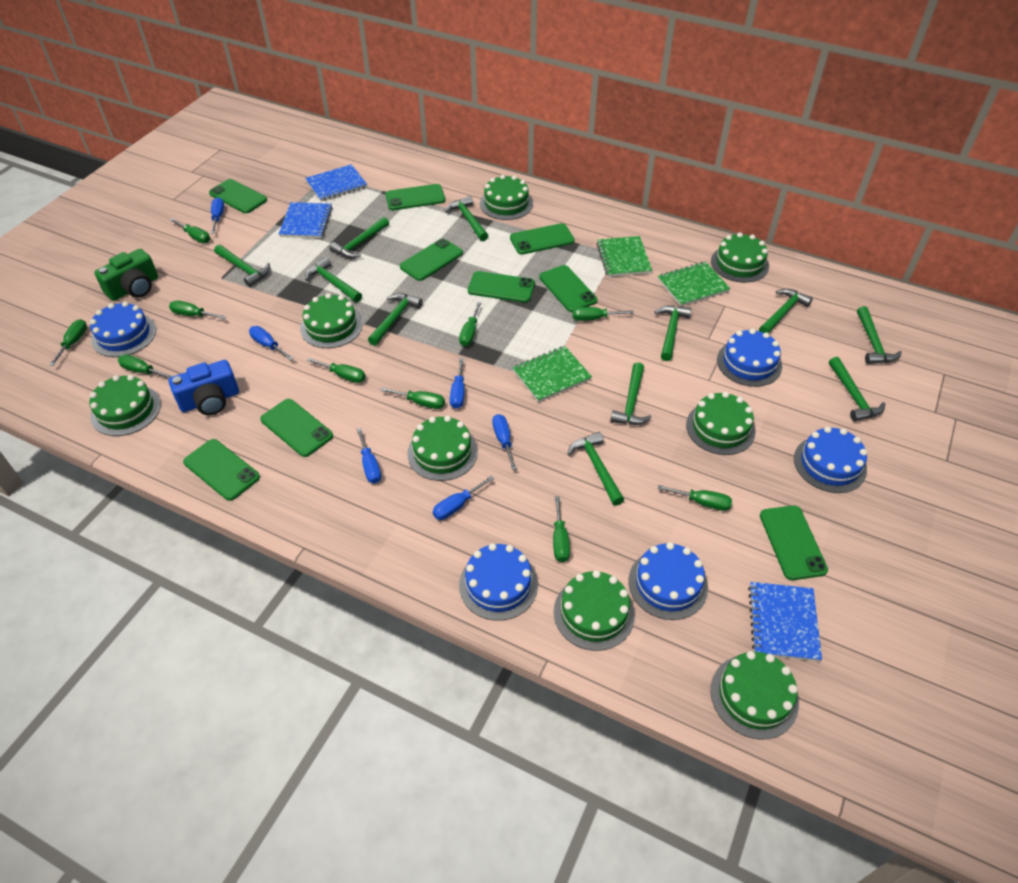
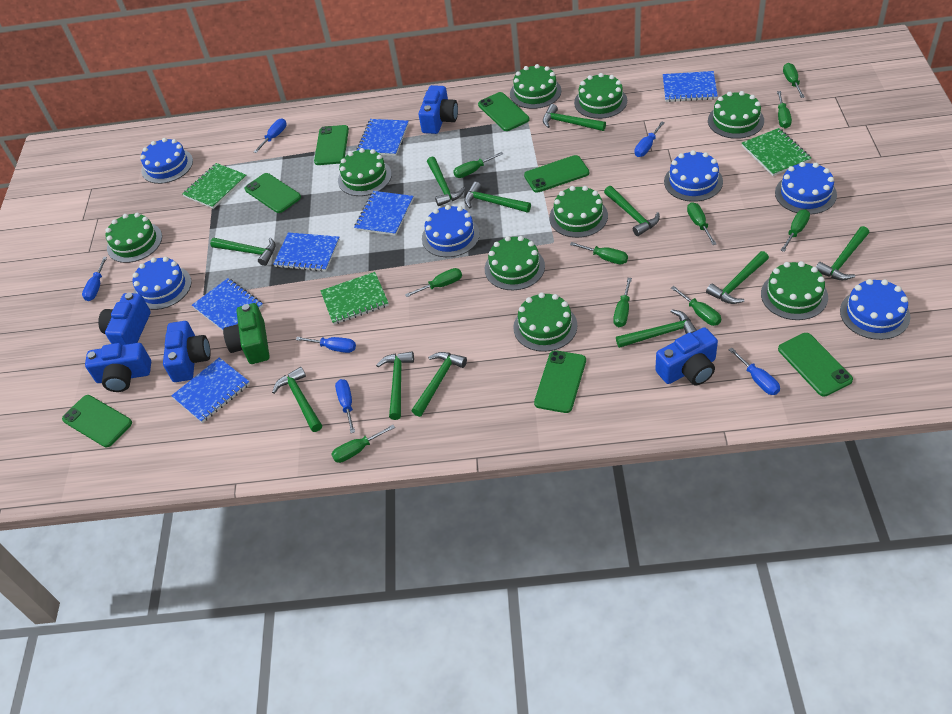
blue cake: [90,301,156,357] [459,543,538,621] [628,542,708,620] [717,329,782,387] [794,426,867,493] = 5 -> [132,257,192,310] [140,138,193,184] [422,205,480,257] [664,150,723,202] [775,162,837,215] [840,279,911,340] = 6
blue camera: [169,360,239,415] = 1 -> [85,343,151,392] [98,293,151,345] [163,321,211,382] [419,85,458,134] [655,327,718,385] = 5
blue notebook: [279,202,333,238] [305,164,367,201] [748,582,822,661] = 3 -> [171,358,250,423] [192,278,263,330] [273,232,340,272] [354,191,413,236] [356,119,409,156] [663,71,718,102] = 6
green cake: [89,375,161,436] [300,293,362,348] [407,416,478,481] [480,175,533,220] [554,570,635,651] [686,392,756,455] [711,232,769,283] [711,651,799,739] = 8 -> [106,213,162,263] [338,148,392,196] [485,236,545,290] [510,64,561,109] [513,292,578,352] [549,186,608,238] [574,73,627,119] [708,91,764,139] [761,261,828,320] = 9
green phone: [183,439,260,501] [209,179,267,213] [260,399,333,457] [385,184,445,210] [400,238,463,281] [468,271,535,303] [510,223,575,255] [539,265,597,312] [760,505,828,580] = 9 -> [62,395,132,447] [245,173,301,213] [314,125,349,165] [478,92,529,131] [524,155,589,193] [534,350,586,413] [778,333,853,396] = 7

